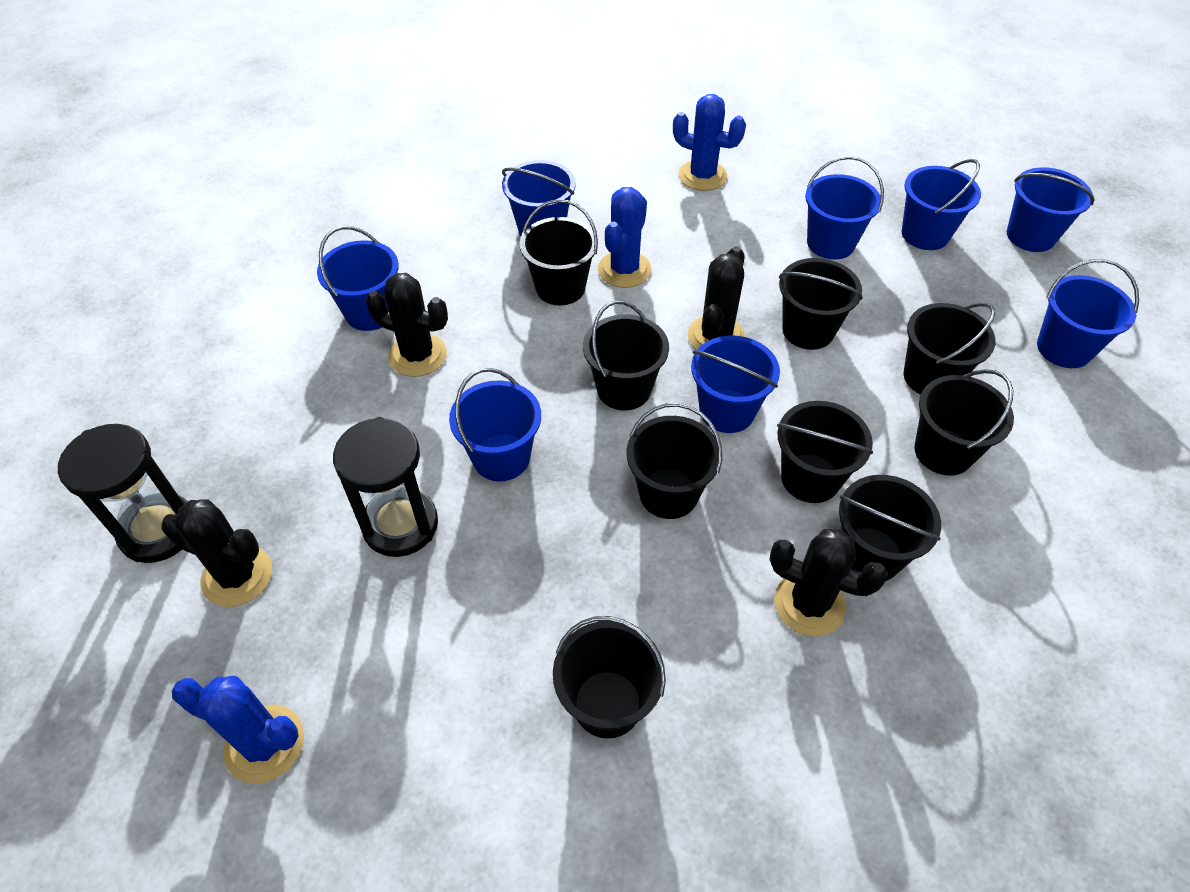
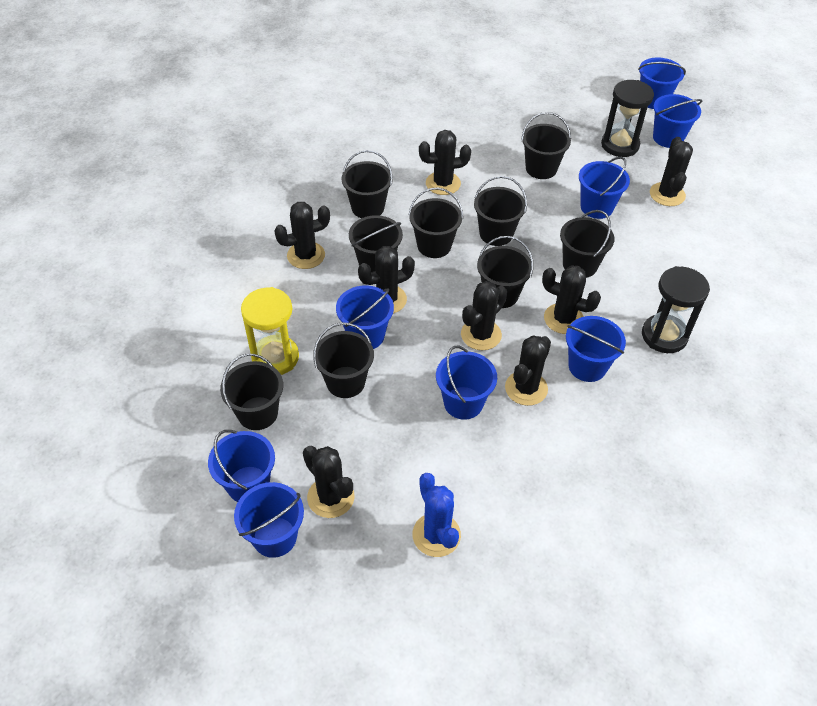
black cactus: [161,499,272,607] [366,273,448,377] [688,246,745,350] [770,529,888,636] = 4 -> [274,202,330,269] [303,446,354,518] [358,246,415,313] [419,130,471,195] [461,281,507,350] [505,336,551,406] [542,266,601,334] [650,137,693,206] = 8
blue cactus: [172,676,304,784] [598,187,651,288] [673,94,746,191] = 3 -> [412,473,461,557] = 1
yellow hourglass: none = 0 -> [241,287,299,375] = 1

